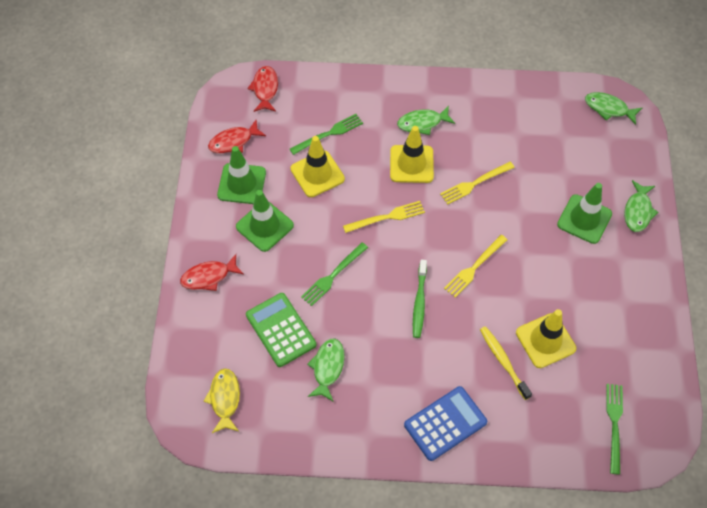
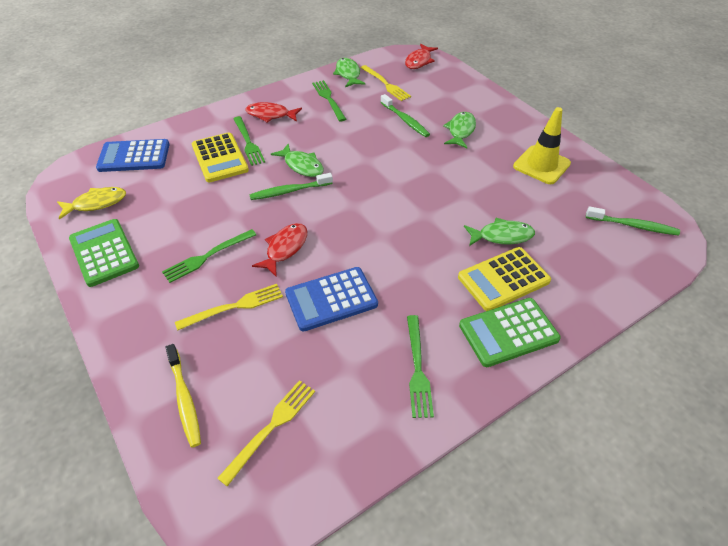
blue calculator: [404,386,487,461] = 1 -> [96,139,170,172] [285,267,378,332] = 2
green calculator: [246,293,316,367] = 1 -> [69,219,139,287] [459,298,561,367] = 2
green fork: [290,114,363,155] [301,242,368,306] [606,384,623,475] = 3 -> [162,229,256,283] [233,116,265,166] [312,80,346,121] [407,315,434,418] = 4
green toothbrush: [413,260,427,338] = 1 -> [249,173,333,200] [380,94,430,137] [586,206,680,236] = 3
green traffic cone: [217,146,266,204] [236,190,294,252] [557,183,612,244] = 3 -> none = 0
yellow calculator: none = 0 -> [192,132,249,182] [458,247,551,311] = 2
yellow traffic cone: [291,136,345,197] [390,126,434,183] [516,309,576,368] = 3 -> [513,107,571,184] = 1

